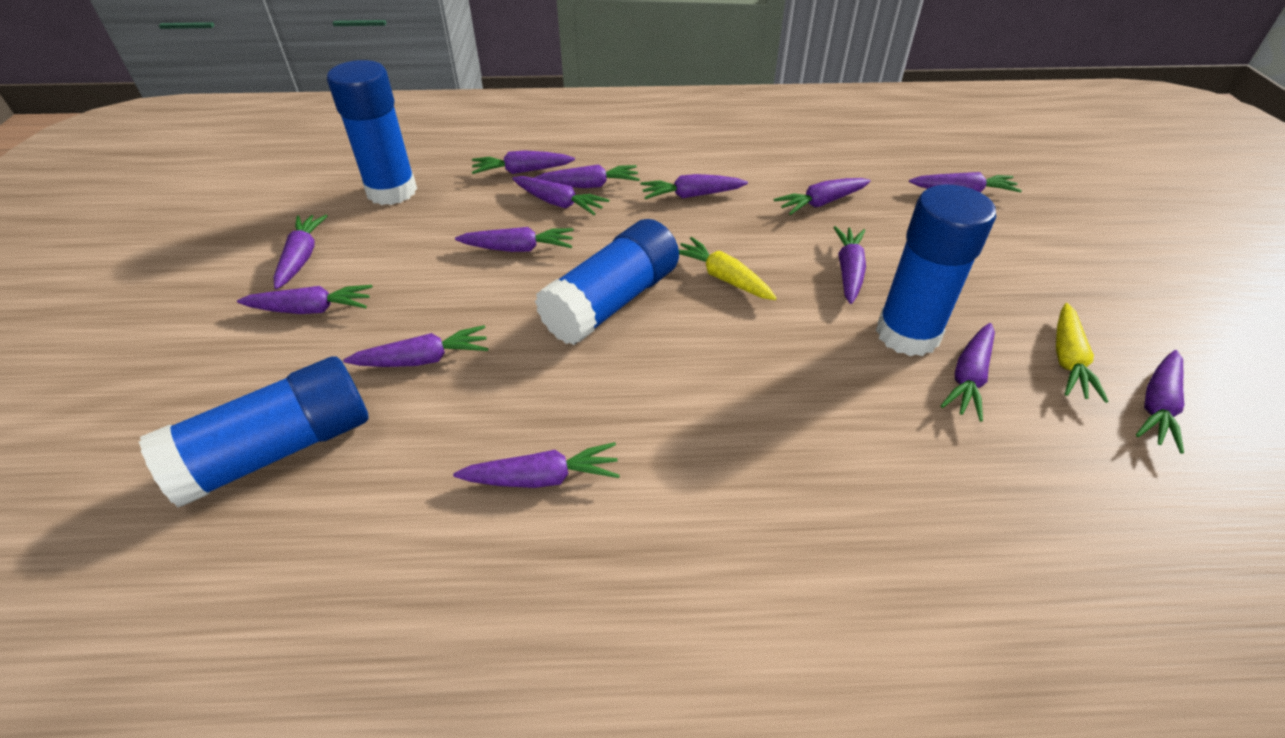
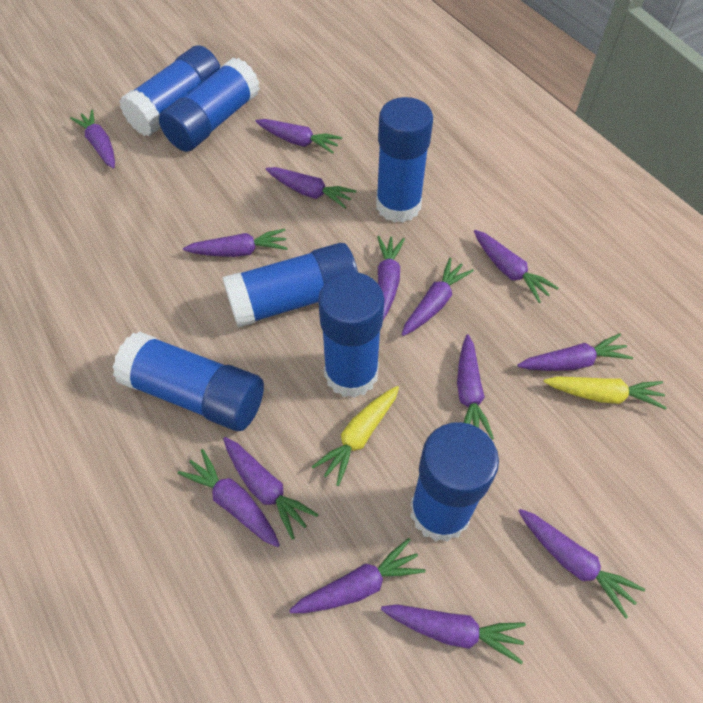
blue glue stick: [139,356,369,507] [327,60,417,205] [535,219,679,345] [876,185,996,356] = 4 -> [113,331,264,431] [119,45,220,136] [159,58,260,152] [222,243,358,328] [318,272,384,398] [376,97,433,223] [410,422,499,542] = 7

